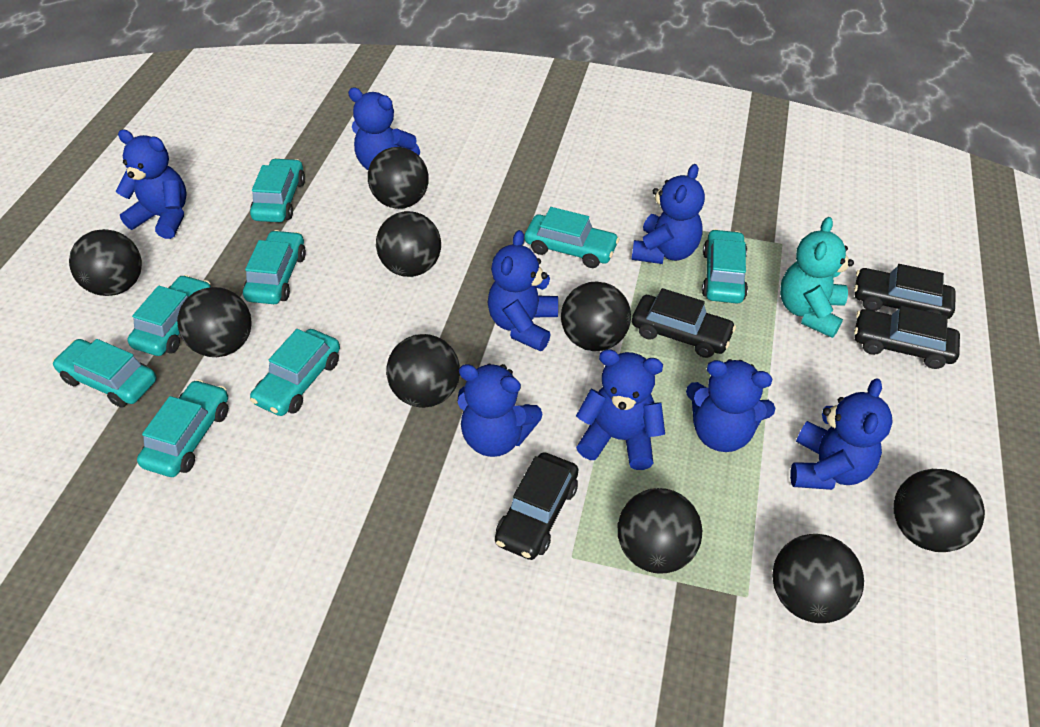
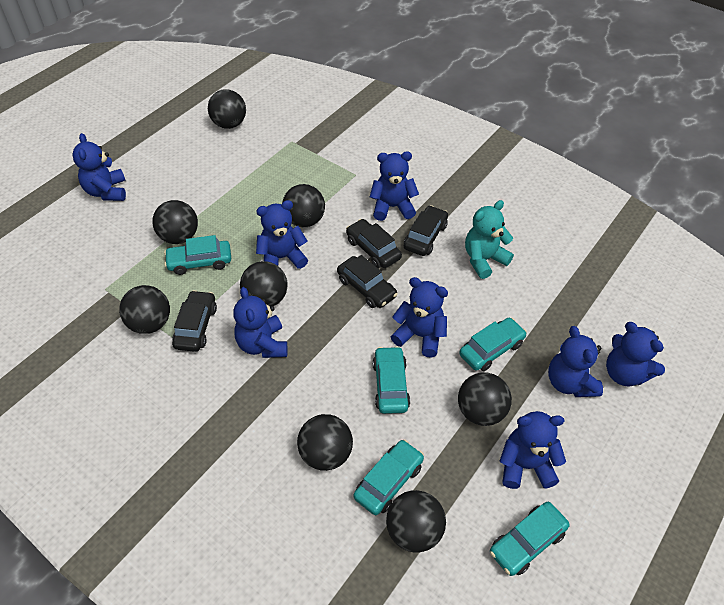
black ball: [69,229,142,296] [177,287,252,357] [368,147,429,209] [376,211,441,277] [386,334,460,408] [561,281,631,351] [618,488,702,574] [772,534,864,623] [894,469,985,552] = 9 -> [119,285,170,334] [152,200,198,244] [208,89,246,129] [240,261,287,307] [282,184,325,227] [297,414,353,471] [386,490,446,552] [458,372,512,426] = 8
turquoise car: [52,339,157,408] [127,275,211,356] [137,380,228,477] [243,230,306,304] [250,158,305,222] [250,329,340,416] [525,207,619,268] [702,229,748,303] = 8 -> [164,235,231,275] [354,440,424,515] [373,346,410,414] [459,318,527,371] [490,502,570,576] = 5

